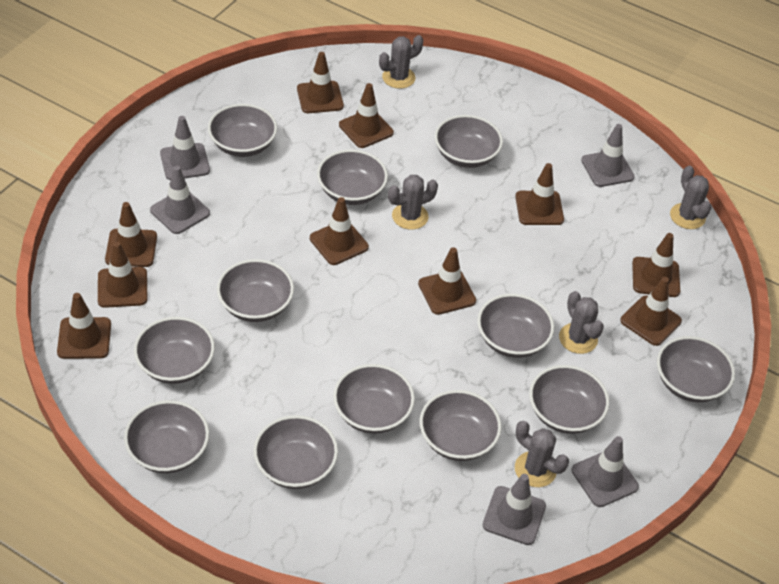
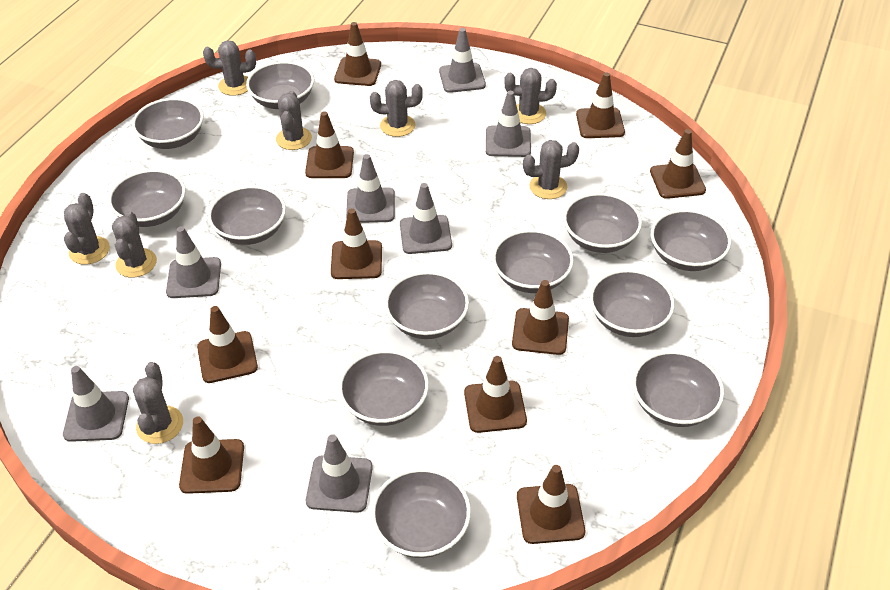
grey cactus: [379,35,423,89] [388,175,438,230] [515,421,569,487] [559,291,604,354] [670,166,712,229] = 5 -> [64,193,110,265] [112,211,157,278] [133,362,183,444] [203,40,256,96] [276,91,312,150] [370,80,423,137] [504,68,557,124] [523,140,579,199] = 8
grey traffic cone: [150,166,210,234] [160,116,210,180] [483,474,546,545] [572,436,639,507] [581,124,635,187] = 5 -> [63,366,129,442] [166,226,221,298] [306,434,373,513] [346,154,395,223] [400,183,452,254] [439,28,486,93] [486,91,531,157] = 7

